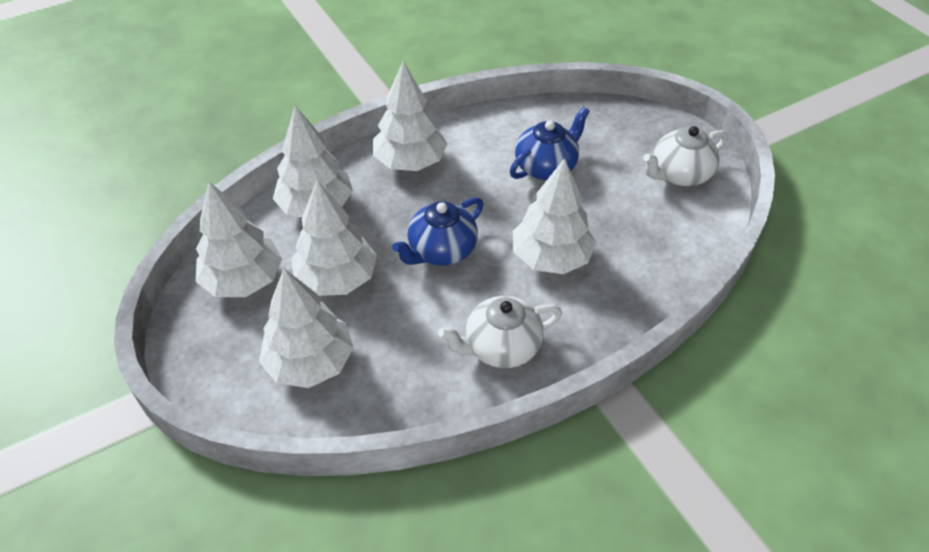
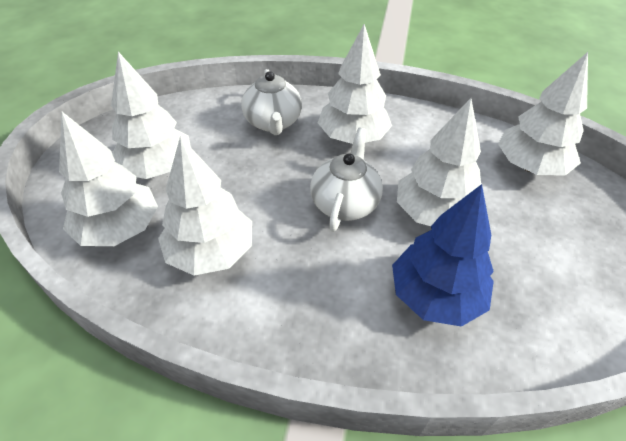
blue teapot: [392,197,484,266] [510,107,590,180] = 2 -> none = 0
blue tree: none = 0 -> [392,184,494,327] = 1

